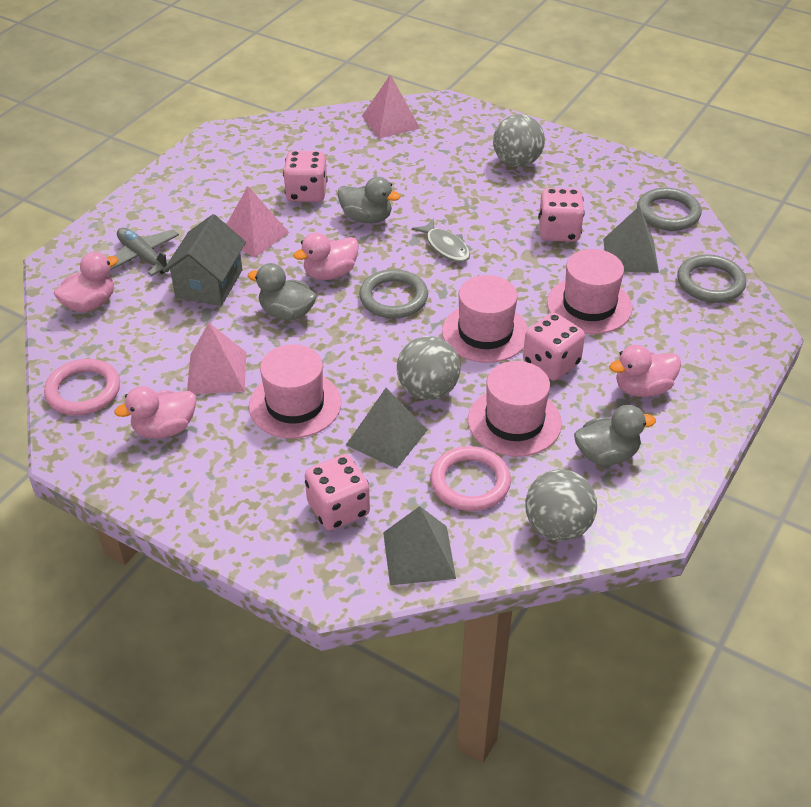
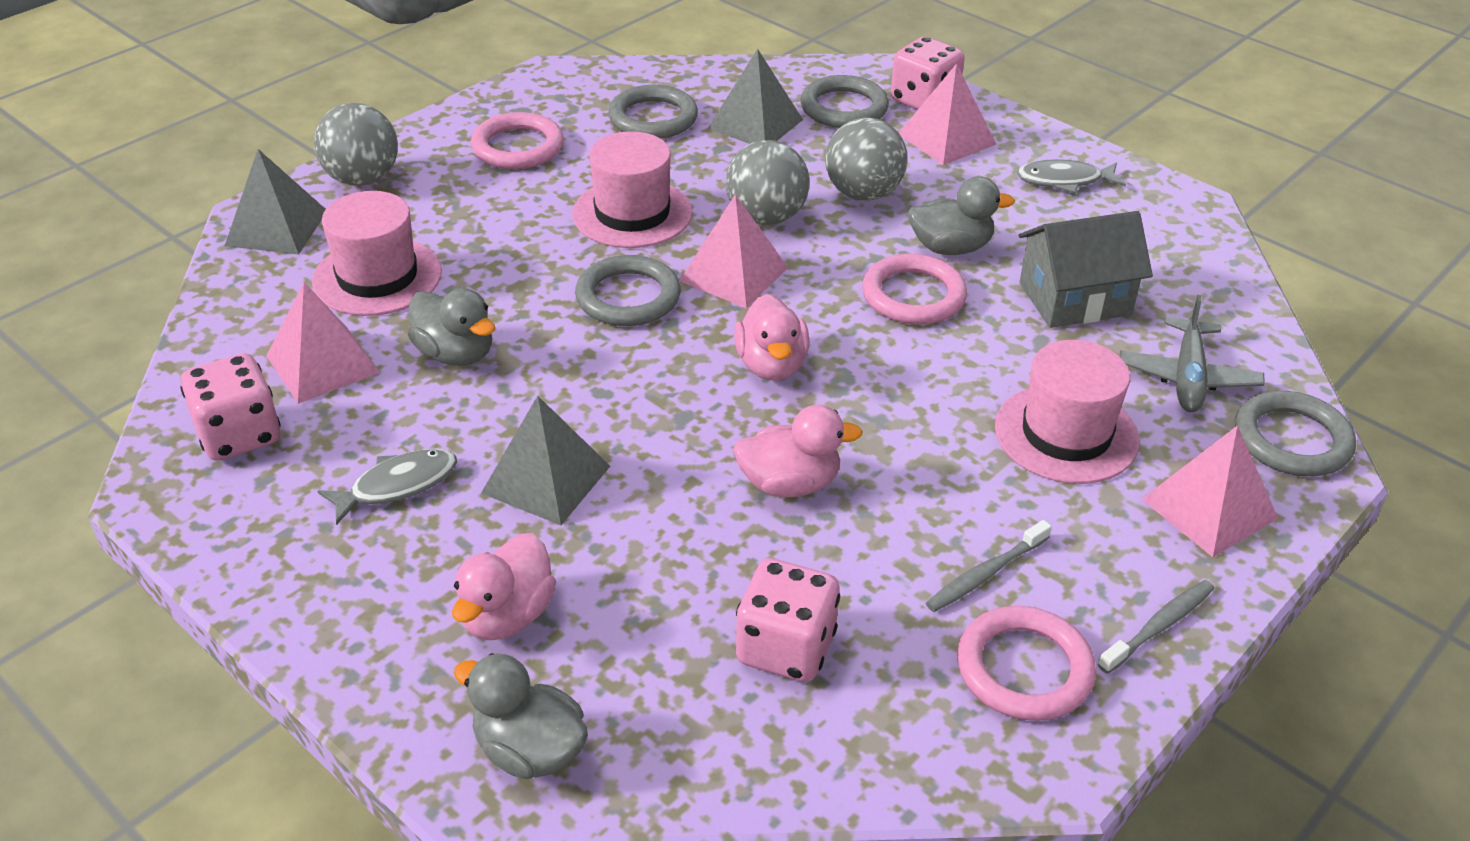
grey fish: [412,219,470,263] = 1 -> [317,448,457,525] [1017,159,1126,193] = 2
grey ring: [359,269,428,319] [637,188,701,231] [677,255,746,303] = 3 -> [575,255,681,326] [608,85,698,139] [800,75,889,128] [1235,391,1356,476] = 4
grey toothbrush: none = 0 -> [926,520,1052,612] [1098,580,1215,674] = 2
pink dice: [283,151,328,202] [305,454,370,530] [523,313,585,380] [538,188,585,242] = 4 -> [180,354,281,461] [736,558,840,682] [891,37,965,110] = 3
pink duck: [54,252,118,312] [114,386,196,439] [294,232,359,280] [609,345,681,397] = 4 -> [452,533,556,640] [733,405,863,497] [734,294,810,381] = 3
pink hat: [249,344,341,438] [442,275,528,363] [468,361,562,457] [547,249,632,334] = 4 -> [312,191,442,316] [572,131,692,248] [995,340,1139,484] = 3
pink pyramid: [187,323,246,394] [226,186,289,258] [362,74,420,139] = 3 -> [266,282,380,404] [679,194,788,308] [899,63,997,165] [1142,425,1278,557] = 4
pink ring: [44,359,120,415] [431,446,511,511] = 2 -> [471,112,564,169] [862,254,967,325] [957,606,1096,721] = 3

